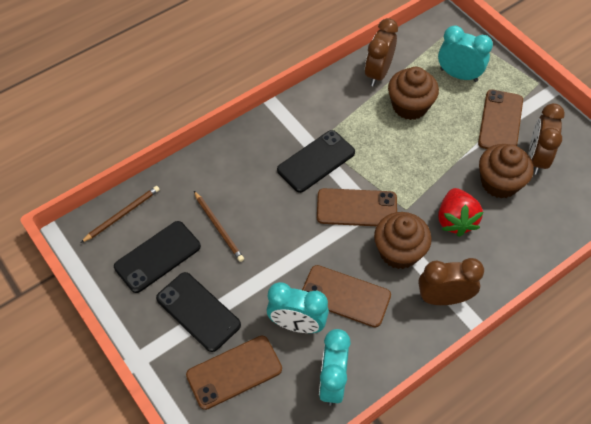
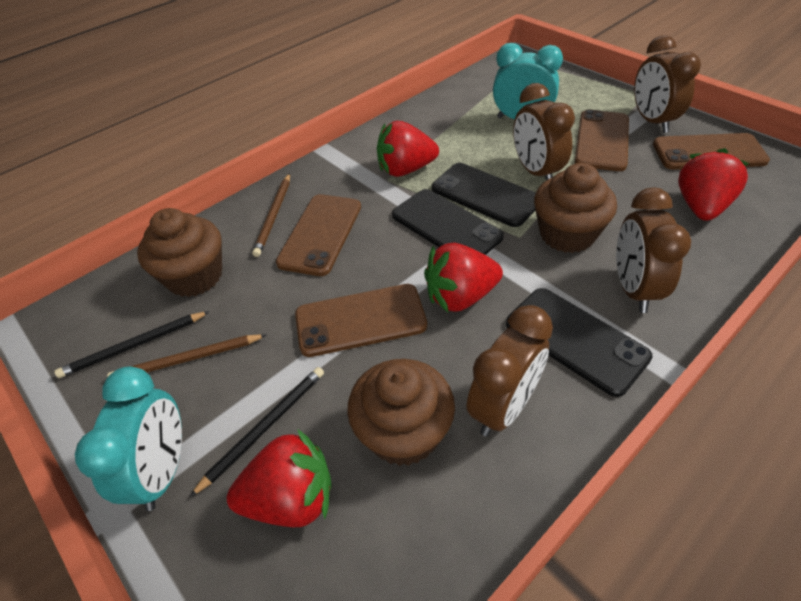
black pencil: none = 0 -> [55,311,210,378] [190,367,324,497] = 2
brown clock: [365,18,398,86] [418,258,484,305] [528,103,565,175] = 3 -> [466,305,553,436] [513,83,575,180] [616,187,691,313] [634,35,701,133] = 4
red strawberry: [438,188,483,237] = 1 -> [227,430,332,527] [377,121,439,177] [424,243,503,312] [678,148,749,221] = 4
turquoise clock: [267,282,329,333] [319,329,351,406] [438,26,493,82] = 3 -> [75,366,182,511] [493,43,563,119] = 2

